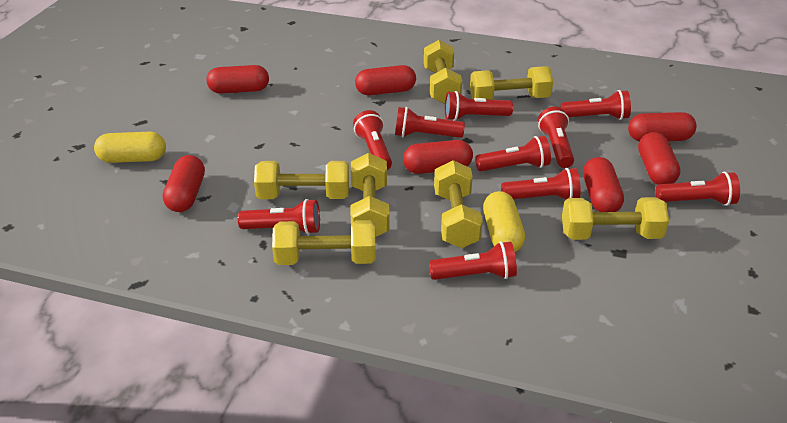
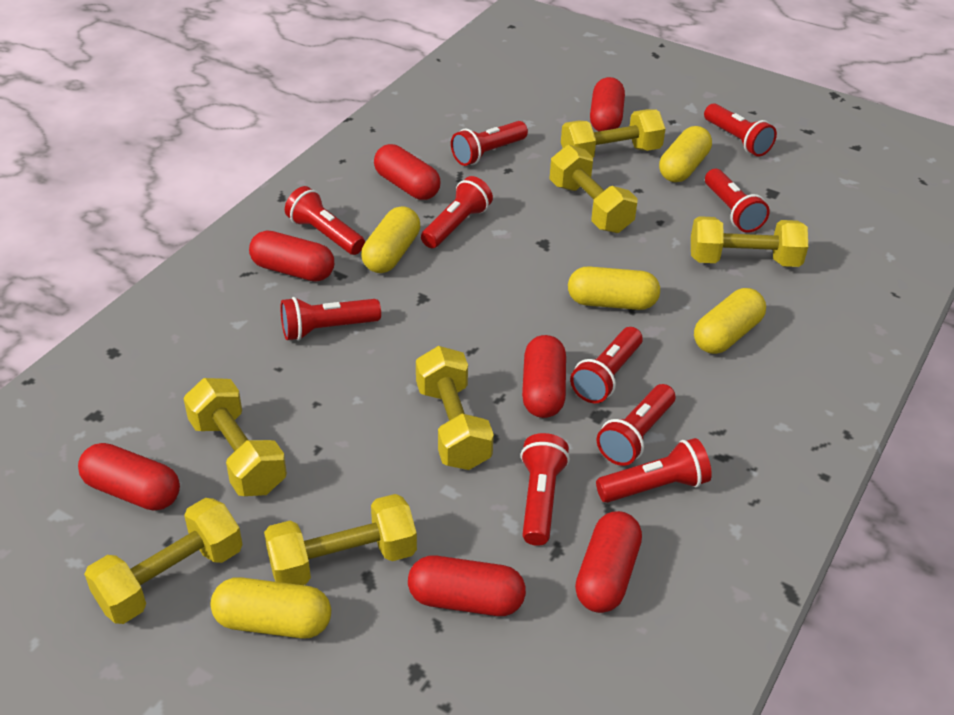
yellow capsule: [94,132,166,163] [483,191,525,252] = 2 -> [210,577,331,639] [361,206,420,273] [568,266,660,310] [659,126,712,182] [694,288,766,354] = 5

